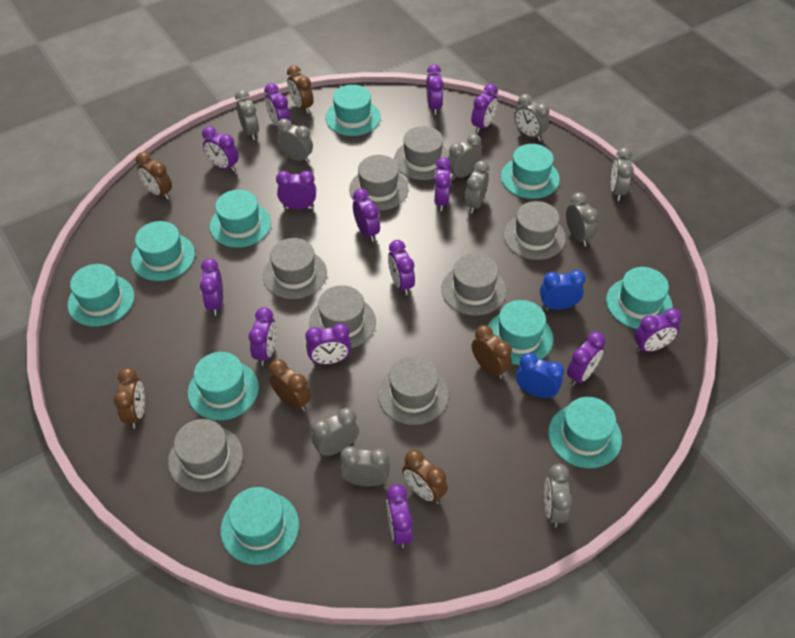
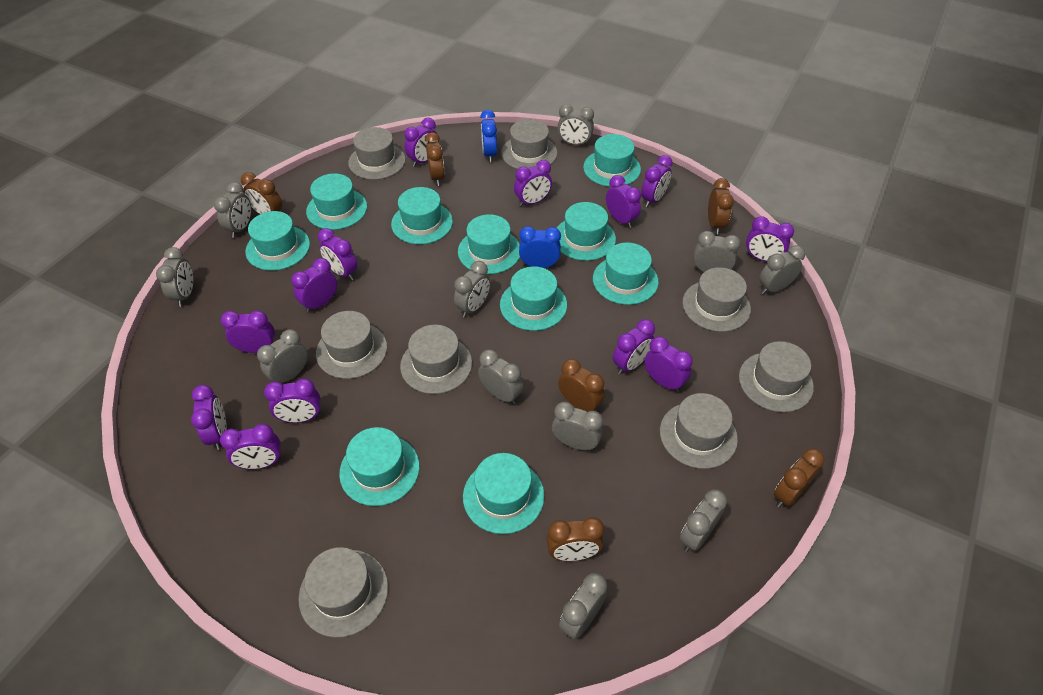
grey clock: [235,90,259,140] [277,119,313,163] [312,408,359,457] [340,446,390,486] [447,134,482,181] [465,161,489,214] [514,94,549,141] [544,464,573,527] [566,192,598,246] [611,148,634,201] = 10 -> [156,247,193,307] [214,182,251,238] [257,329,308,383] [454,261,490,318] [478,350,523,404] [552,402,603,451] [557,104,594,146] [559,573,607,639] [680,489,727,552] [693,231,741,272] [759,245,805,294] = 11
purple clock: [200,258,223,316] [202,126,239,172] [249,307,276,366] [264,83,291,127] [276,171,316,209] [305,323,351,365] [353,189,380,242] [386,484,413,548] [388,240,415,295] [427,64,444,115] [434,157,451,211] [471,84,498,133] [567,332,606,386] [634,308,682,352] = 14 -> [191,385,227,450] [220,424,282,469] [221,311,275,353] [264,379,321,423] [291,258,337,313] [318,228,357,280] [404,118,439,167] [514,160,552,207] [606,175,641,228] [613,319,655,374] [641,155,673,207] [644,337,693,392] [746,216,794,262] = 13

